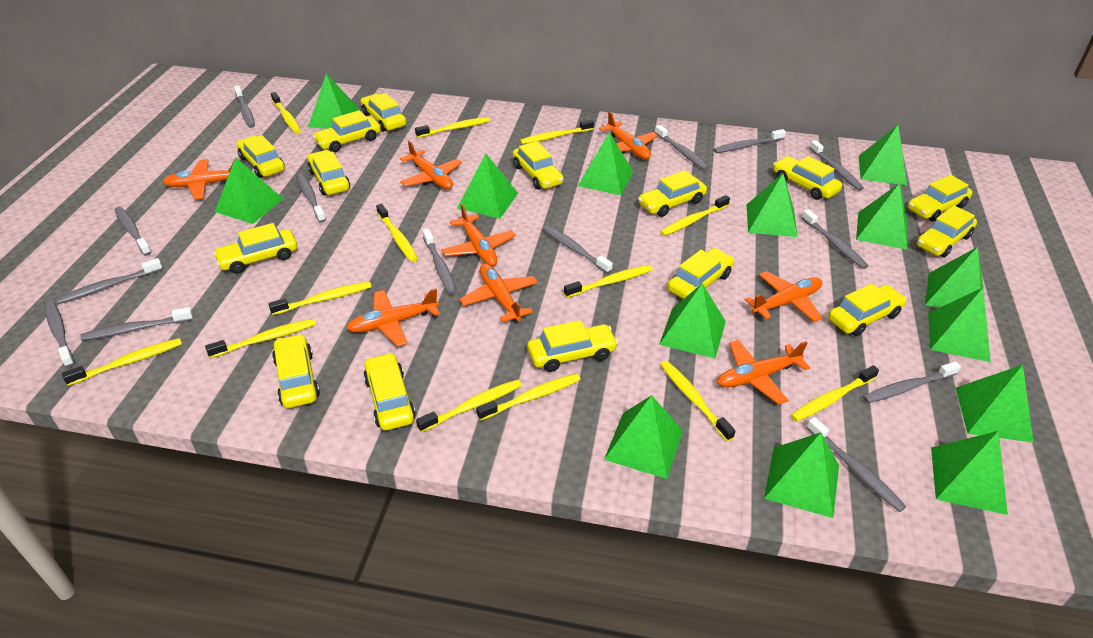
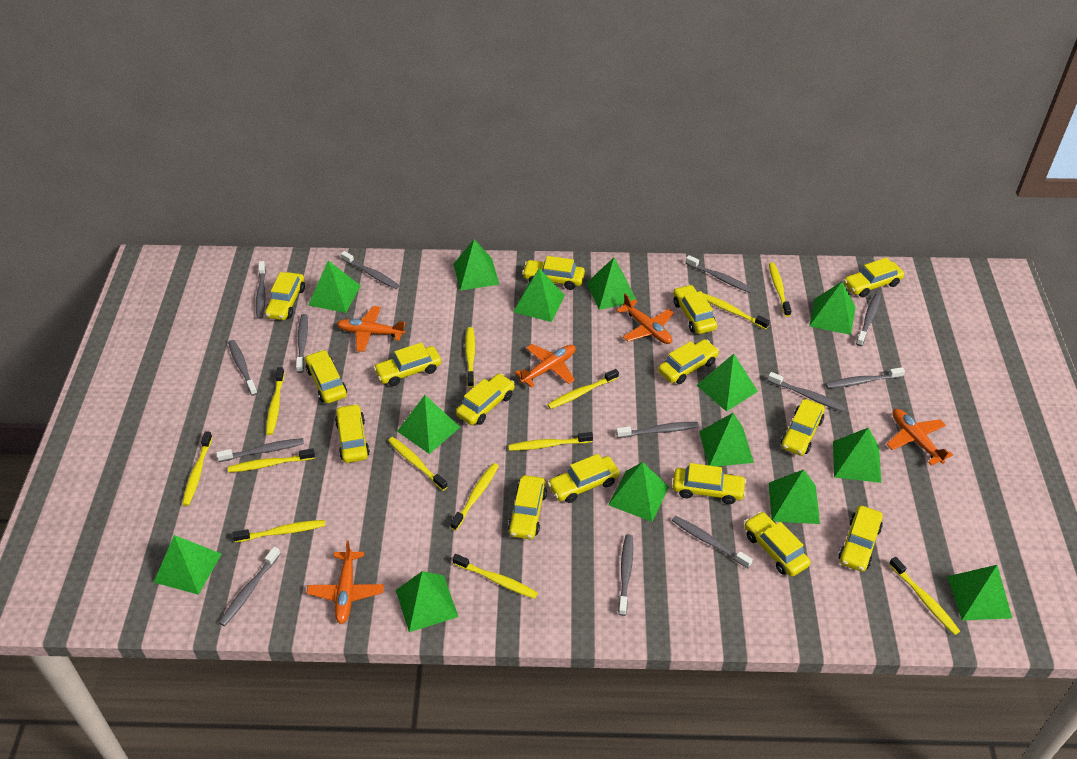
grey toothbrush: [45,301,74,368] [57,258,163,304] [80,307,193,341] [115,207,151,256] [234,85,255,128] [296,173,326,223] [423,229,457,295] [543,225,613,274] [655,125,709,170] [714,129,786,153] [801,209,868,269] [806,417,906,512] [810,140,864,191] [863,361,961,403] = 14 -> [216,438,304,462] [219,547,280,626] [228,340,258,396] [256,261,266,319] [296,314,308,373] [341,251,400,289] [616,422,699,438] [618,534,633,616] [672,516,753,568] [686,255,752,293] [768,372,846,412] [825,367,905,389] [856,294,881,346] = 13
orange plane: [163,159,240,199] [347,289,440,347] [400,141,462,189] [442,204,516,266] [460,263,538,322] [599,112,658,159] [717,340,810,405] [745,271,822,322] = 8 -> [307,541,384,624] [337,306,406,352] [514,344,576,388] [616,294,674,344] [887,409,953,466] = 5

